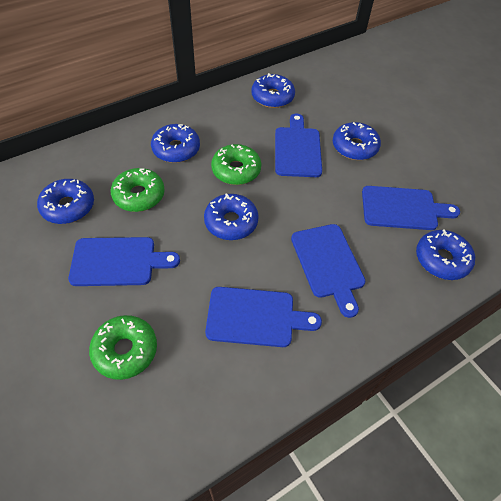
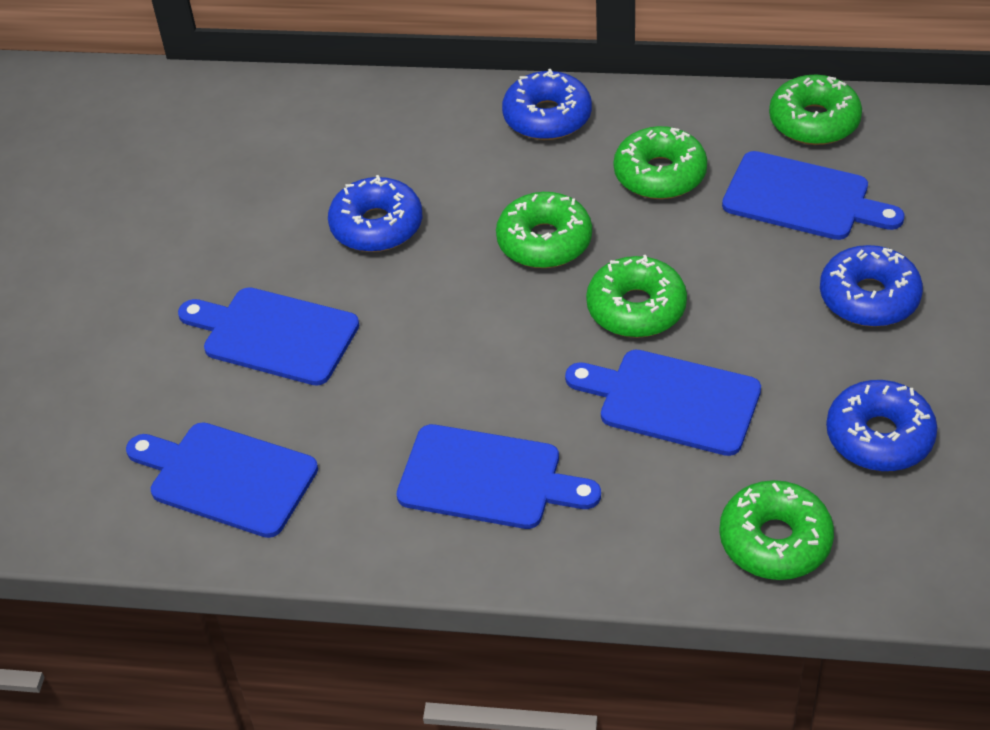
blue donut: [37,179,94,224] [151,124,200,163] [204,193,259,240] [251,73,295,108] [333,122,381,160] [416,230,475,280] = 6 -> [328,175,422,252] [502,69,592,140] [820,245,923,327] [826,380,938,471] = 4
green donut: [89,315,157,380] [111,168,165,212] [211,144,261,185] = 3 -> [496,192,592,268] [586,255,687,338] [614,126,707,199] [719,480,834,580] [769,75,862,145] = 5

